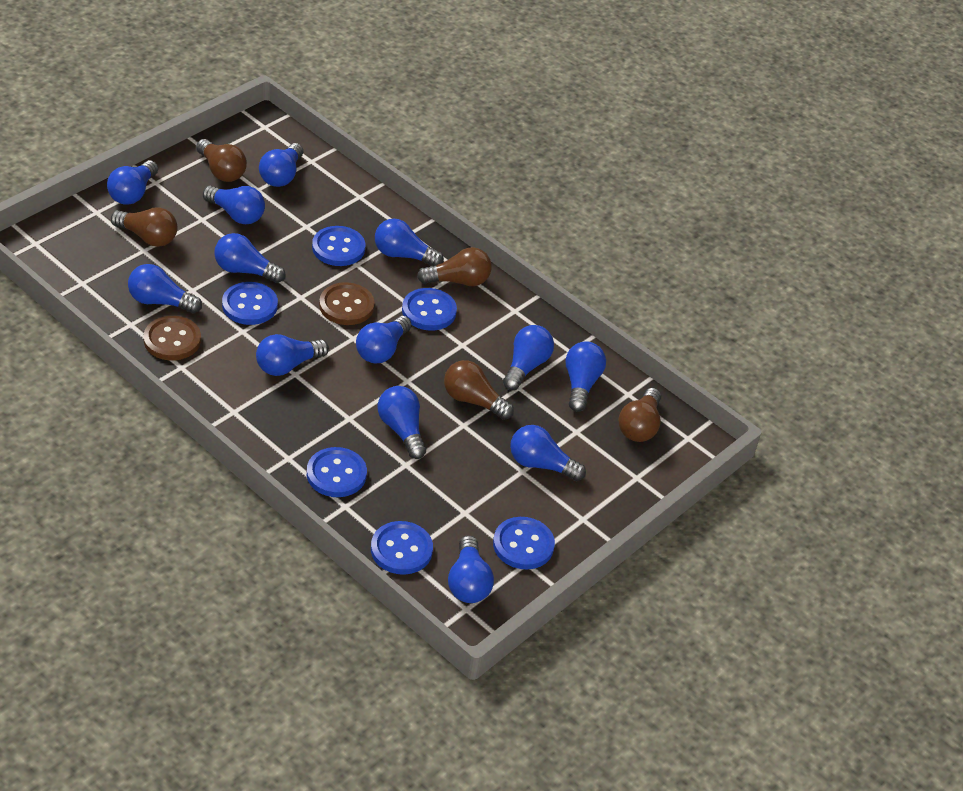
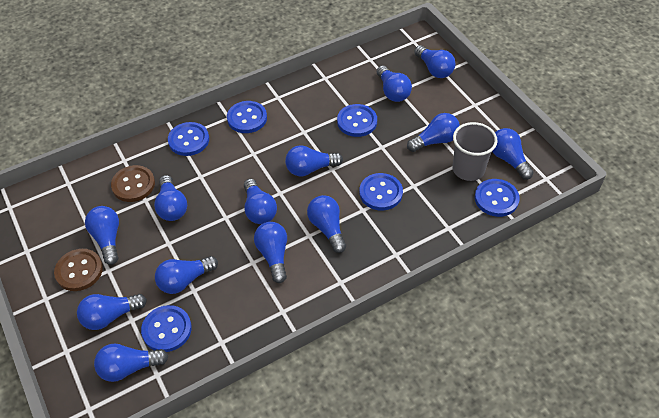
brown light bulb: [111,207,177,247] [196,139,247,182] [417,247,492,286] [444,360,514,420] [618,388,661,442] = 5 -> none = 0
grey cup: none = 0 -> [452,122,498,181] = 1

